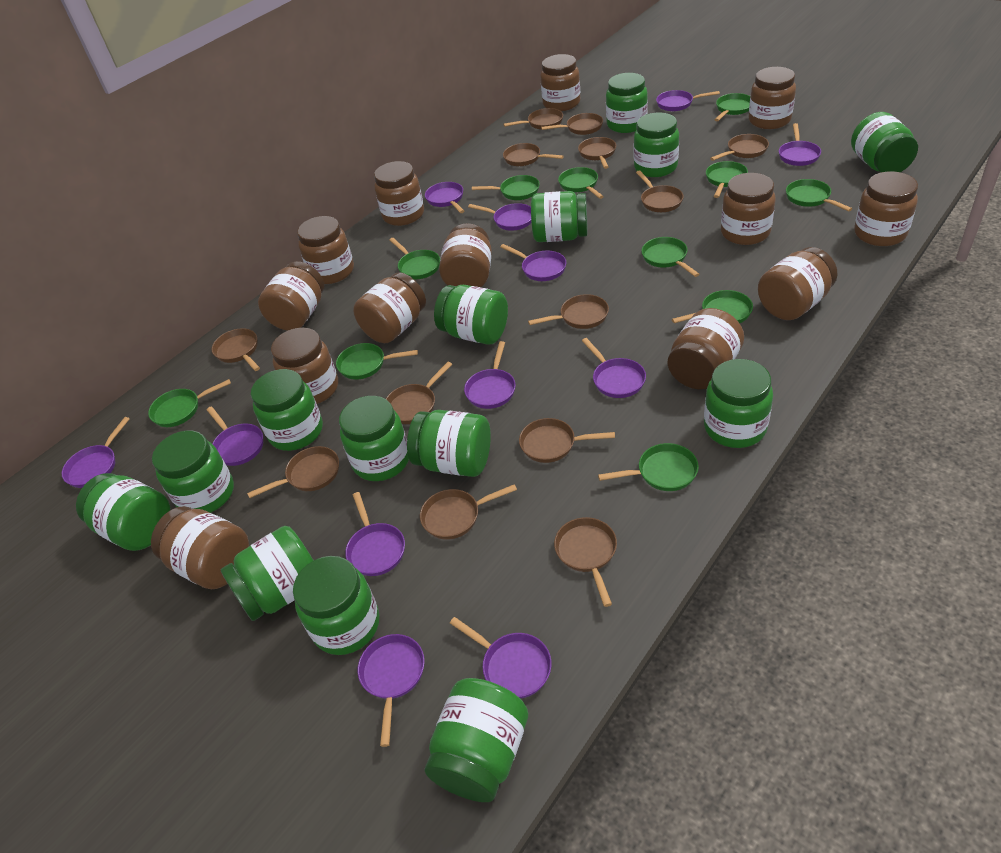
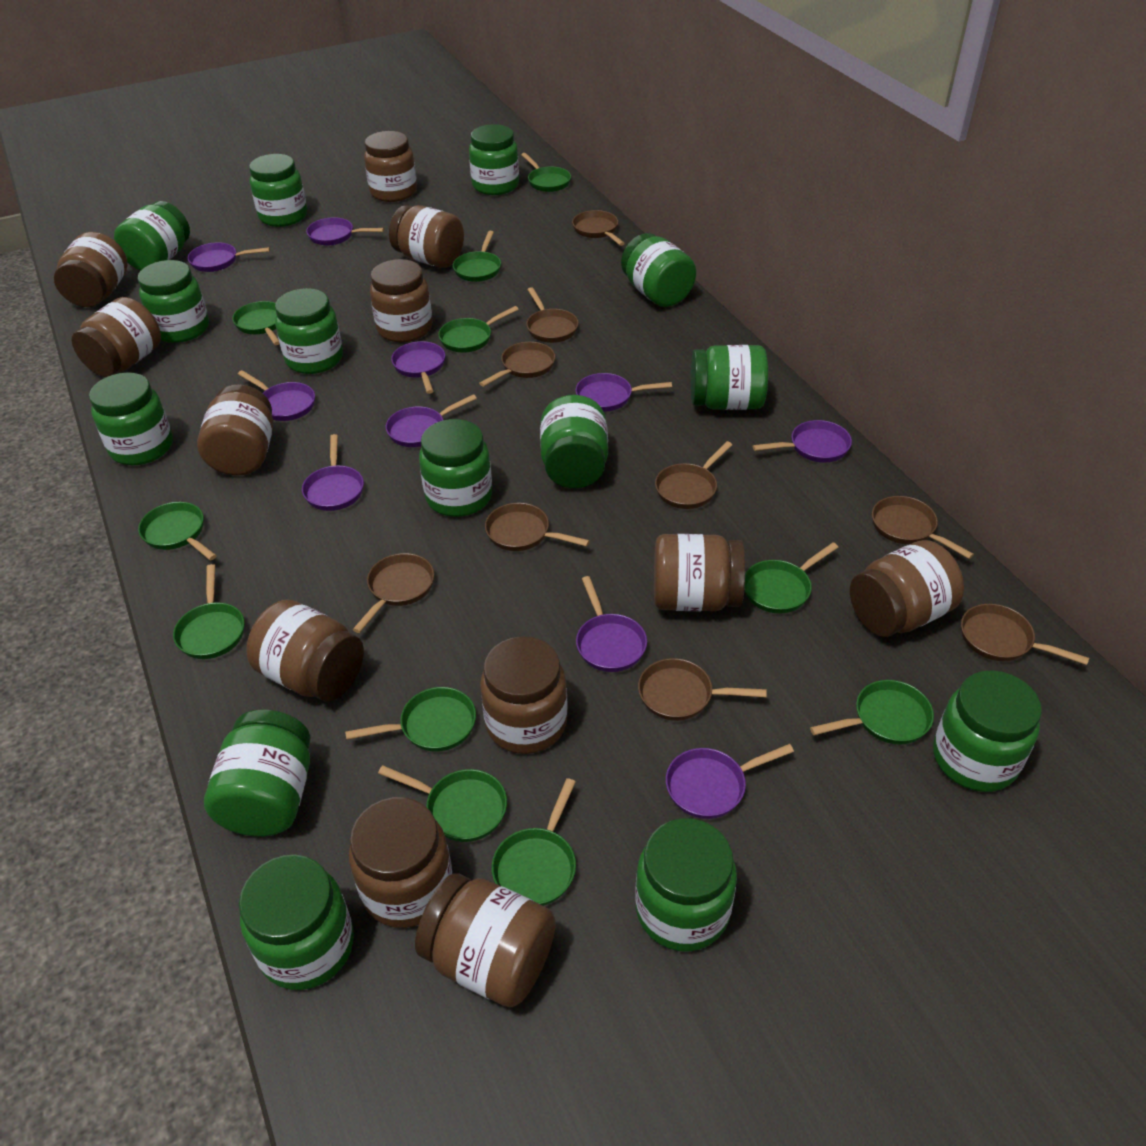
brown jar: [151,506,249,589] [258,261,324,330] [271,328,338,404] [297,216,354,284] [353,272,426,343] [374,161,424,226] [439,223,492,287] [540,54,580,111] [668,308,744,389] [721,173,776,245] [749,67,796,129] [758,247,838,320] [854,171,918,246] = 13 -> [54,232,127,307] [71,297,161,377] [197,384,273,476] [246,599,364,701] [349,797,452,928] [364,131,417,202] [370,259,433,343] [389,205,464,268] [415,873,556,1007] [480,637,568,754] [654,534,745,611] [850,540,964,637] = 12
brown pan: [212,328,260,371] [247,446,339,498] [386,362,452,424] [420,484,517,540] [503,108,563,129] [503,143,564,166] [519,418,615,463] [528,294,609,329] [541,113,603,135] [554,517,617,607] [578,137,616,169] [636,170,684,212] [710,134,769,161] = 13 -> [353,553,434,633] [479,342,555,387] [485,503,590,551] [526,287,579,343] [572,210,625,246] [638,658,767,721] [655,441,732,509] [872,496,974,559] [961,604,1089,665] = 9
purple pan: [62,417,130,488] [207,406,263,466] [345,492,405,576] [358,634,425,747] [425,182,464,213] [450,617,552,699] [464,341,516,409] [468,203,531,231] [500,244,566,281] [582,338,646,398] [656,90,720,111] [779,123,821,166] = 12 -> [188,242,270,272] [238,370,315,421] [302,434,364,511] [306,217,384,246] [386,394,477,447] [391,341,445,394] [575,373,672,412] [576,576,647,672] [666,744,794,819] [753,420,852,463] = 10

